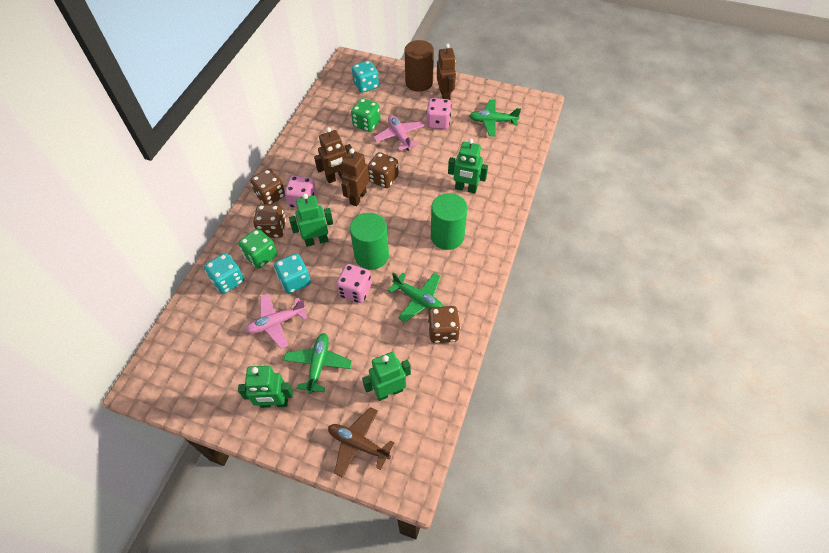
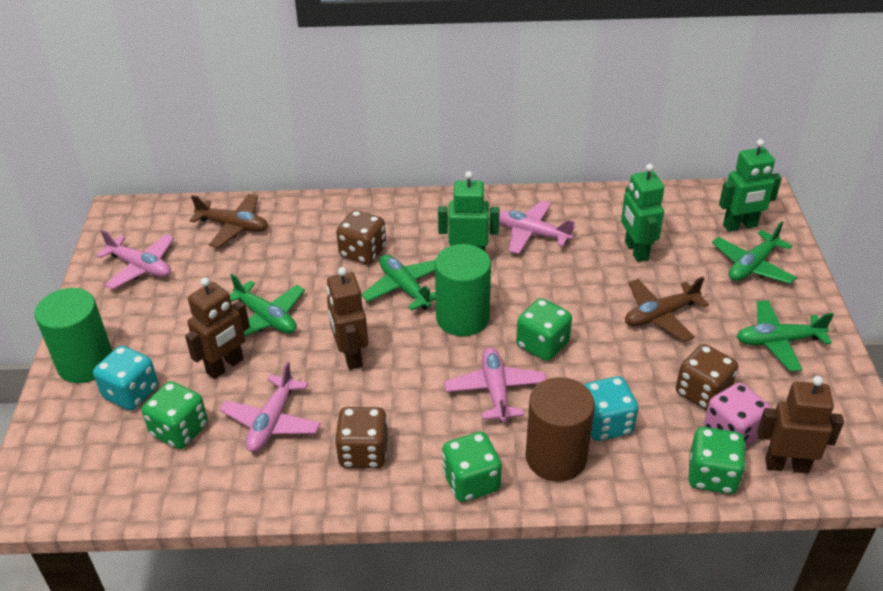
brown dice: [250,169,285,205] [253,204,286,238] [368,152,399,188] [428,306,460,343] = 4 -> [335,407,388,468] [336,210,386,264] [676,344,738,410] = 3
brown plane: [328,407,394,478] = 1 -> [190,194,268,248] [625,277,709,342] = 2
green dice: [239,229,277,268] [351,98,381,132] = 2 -> [142,381,208,449] [442,432,502,502] [516,298,572,361] [688,427,746,494] = 4
green plane: [284,333,352,394] [388,273,443,322] [470,99,521,136] = 3 -> [230,274,305,336] [361,255,436,311] [712,221,797,284] [736,300,834,371] = 4
green robot: [238,366,293,408] [289,194,333,247] [362,352,411,401] [448,139,488,193] = 4 -> [438,171,499,251] [621,164,664,262] [719,139,782,232] = 3
pink dice: [285,176,317,208] [336,264,372,303] [426,98,452,129] = 3 -> [704,383,771,447] = 1
pink plane: [246,293,307,349] [374,115,424,151] = 2 -> [96,230,174,290] [219,361,321,452] [444,347,547,423] [499,201,575,254] = 4
turquoise dice: [204,253,244,294] [274,253,311,293] [352,60,379,93] = 3 -> [93,346,158,411] [584,376,638,441] = 2

